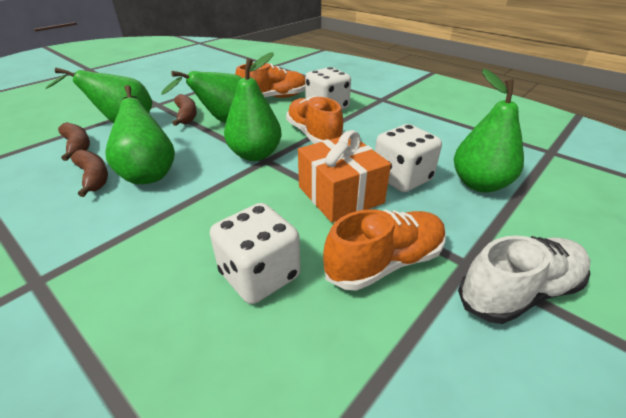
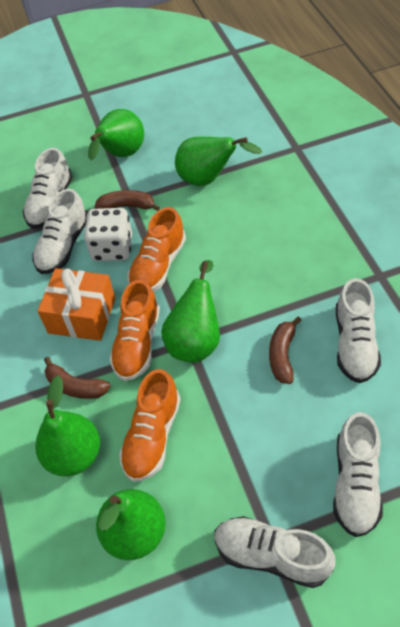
white dice: [210,203,301,304] [305,67,351,110] [375,124,442,192] = 3 -> [84,208,132,261] = 1
white shoe: [458,235,590,324] = 1 -> [23,148,73,229] [32,189,87,274] [214,516,336,588] [333,412,383,537] [336,278,381,383] = 5

